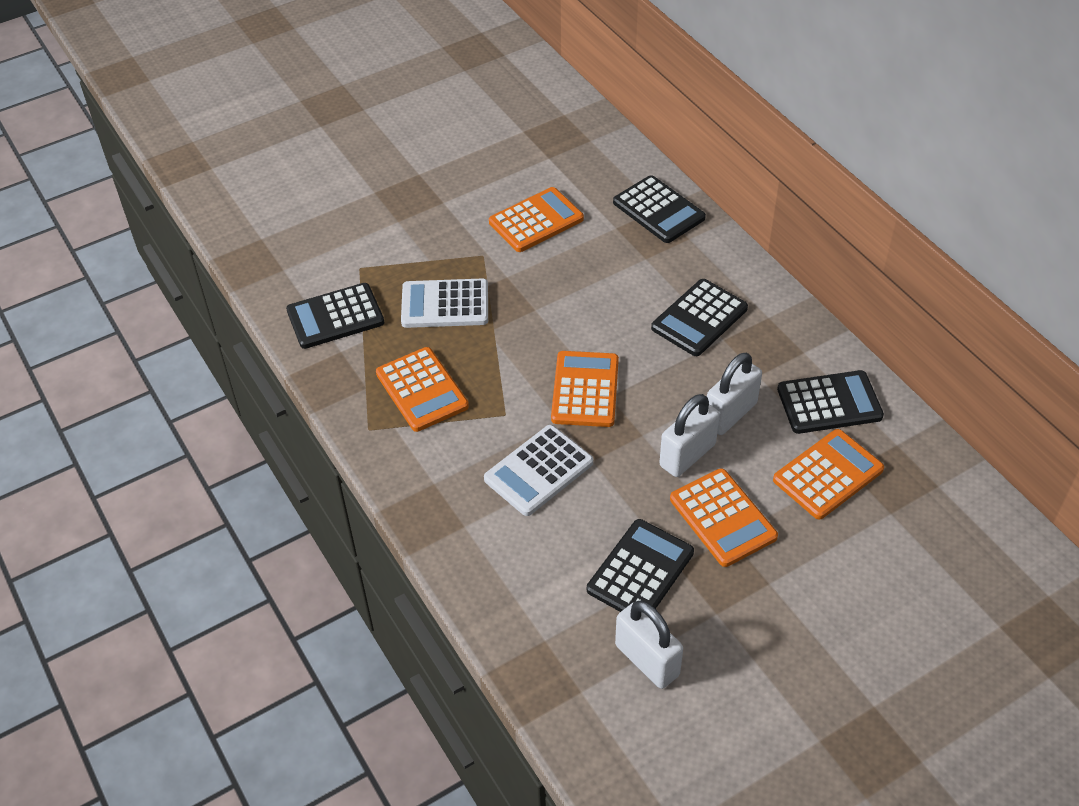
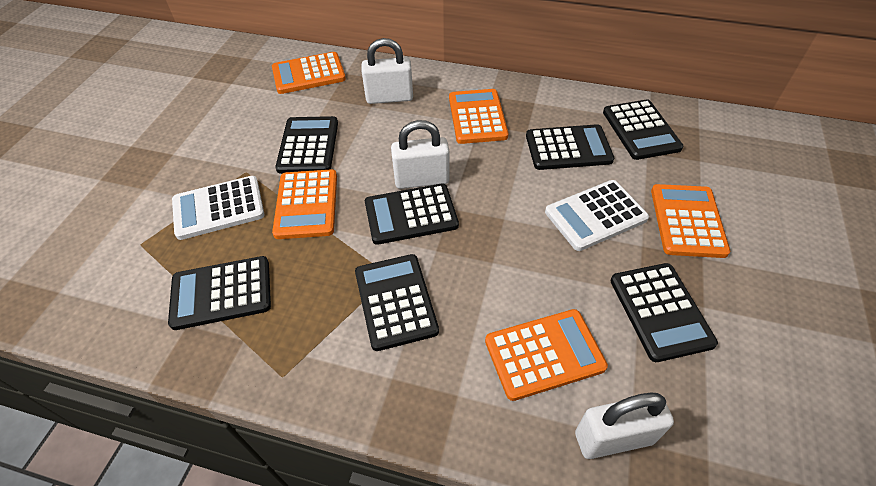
black calculator: [286,283,384,349] [587,519,694,612] [613,175,706,243] [651,279,748,356] [777,370,884,434] = 5 -> [168,256,271,330] [275,116,338,174] [355,254,439,351] [365,184,459,245] [526,124,614,170] [603,99,684,160] [611,263,718,362] = 7

